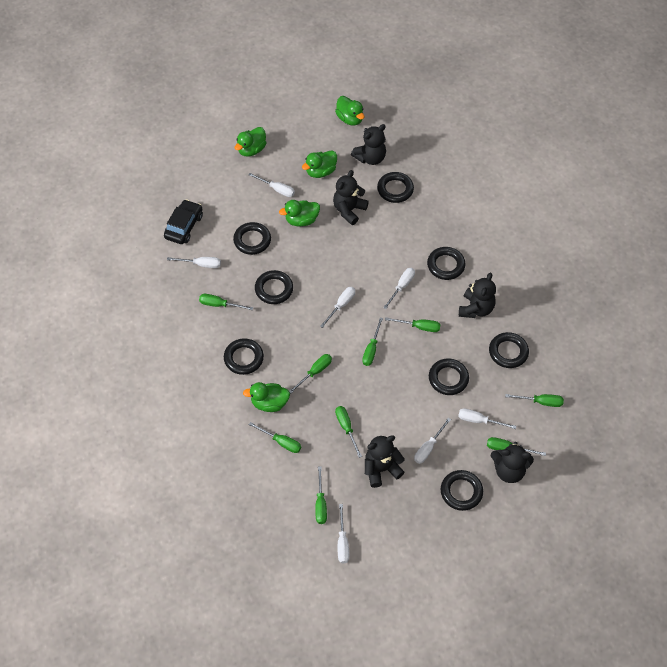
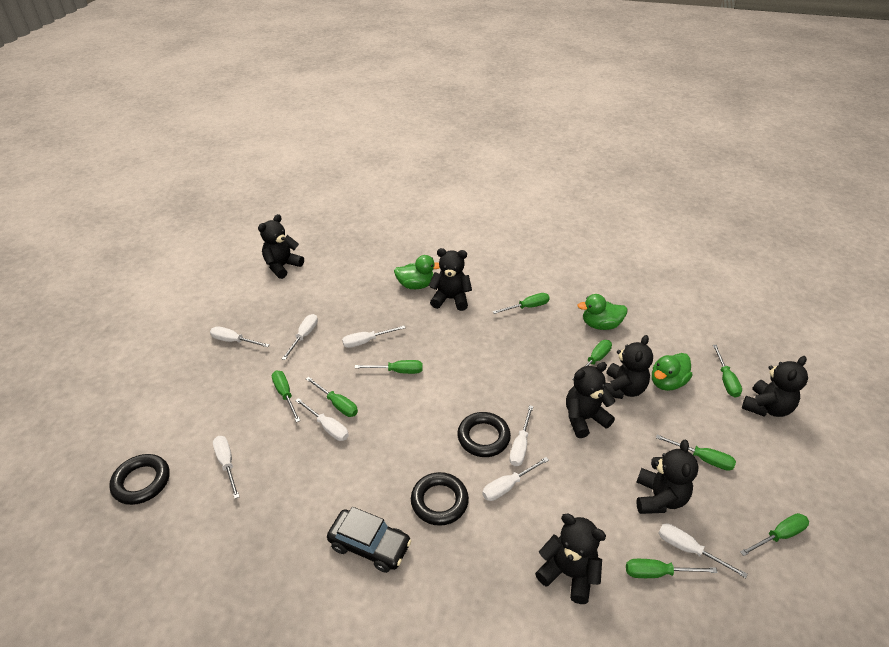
black ring: [224,338,264,375] [233,222,271,255] [255,270,293,304] [377,172,414,203] [427,247,466,280] [429,359,469,395] [440,470,483,511] [489,332,529,368] = 8 -> [109,454,170,505] [411,472,469,526] [457,412,511,457] = 3
black teddy bear: [333,170,369,225] [351,124,386,165] [365,435,405,488] [459,273,496,318] [491,442,534,483] = 5 -> [258,214,304,279] [429,248,472,311] [535,514,606,604] [566,362,615,438] [605,335,653,399] [636,440,699,514] [742,356,808,417] = 7
green duck: [235,127,266,157] [243,382,290,412] [279,200,320,226] [302,151,337,178] [335,96,364,125] = 5 -> [394,255,440,289] [577,294,628,330] [652,353,692,391] = 3
white screwdriver: [167,257,221,268] [248,173,295,197] [320,287,355,328] [338,504,349,563] [383,268,415,309] [414,418,451,464] [458,408,516,429] = 7 -> [210,326,270,347] [213,436,240,499] [282,314,318,360] [295,398,349,441] [342,326,405,348] [482,457,549,501] [509,405,533,466] [659,524,748,578] = 8

